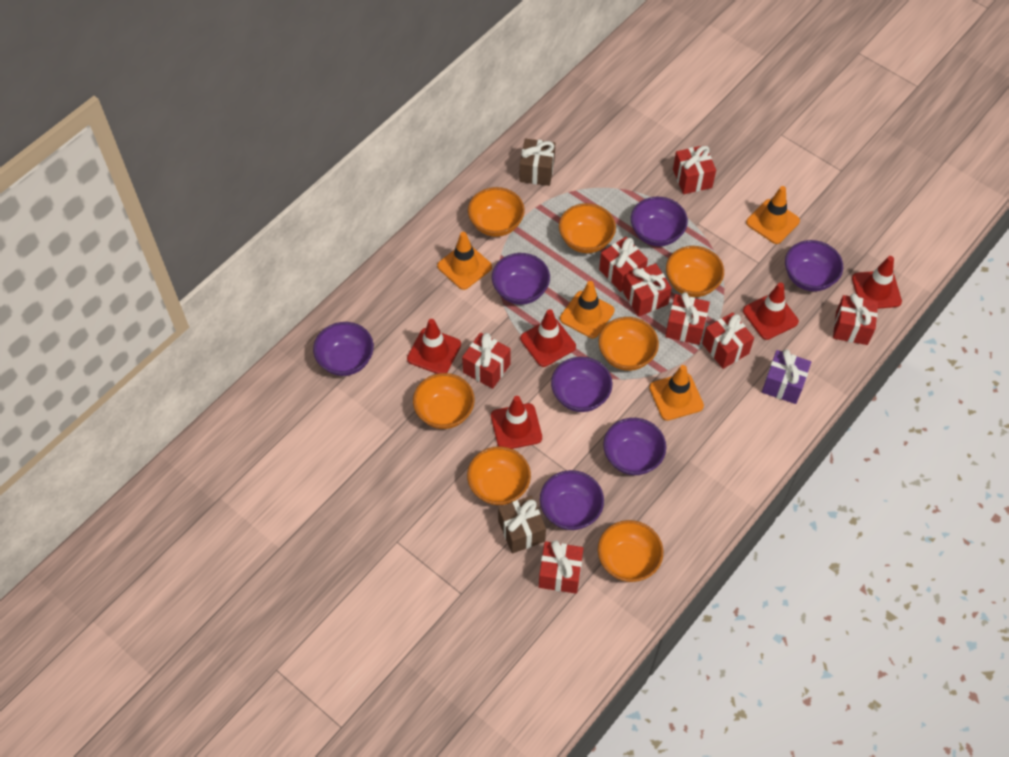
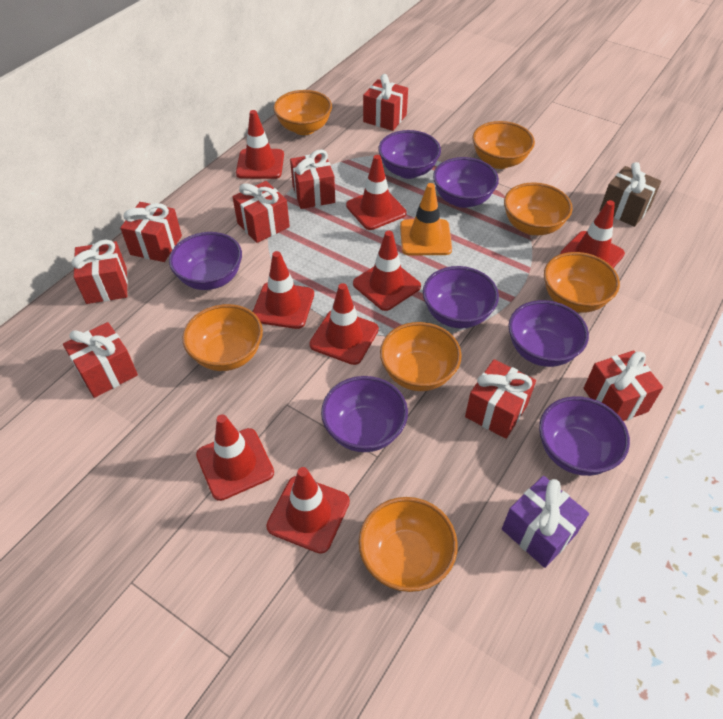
brown gift: [498,496,546,554] [519,139,555,186] = 2 -> [599,162,661,227] = 1
orange traffic cone: [437,232,492,290] [560,281,615,338] [649,365,704,421] [746,186,800,244] = 4 -> [400,183,452,255] = 1
red traffic cone: [407,319,461,374] [491,396,542,449] [520,309,576,367] [743,283,799,340] [852,256,902,309] = 5 -> [196,414,274,501] [236,110,284,179] [253,251,314,329] [266,467,350,554] [309,283,379,365] [346,155,406,230] [353,231,421,311] [560,200,625,268] = 8

